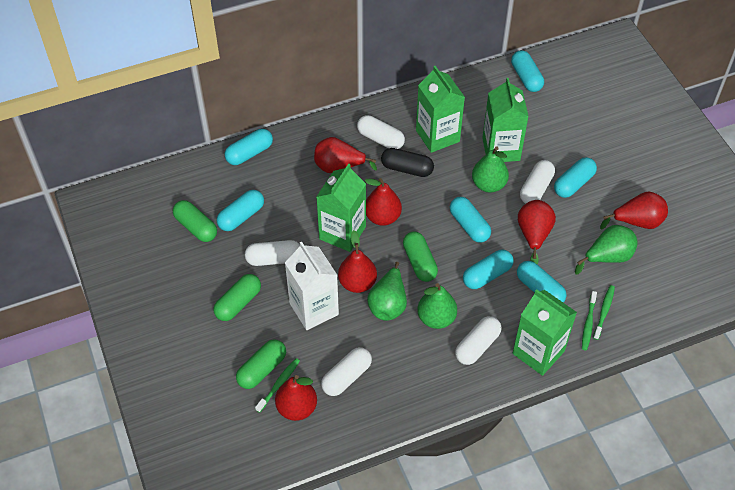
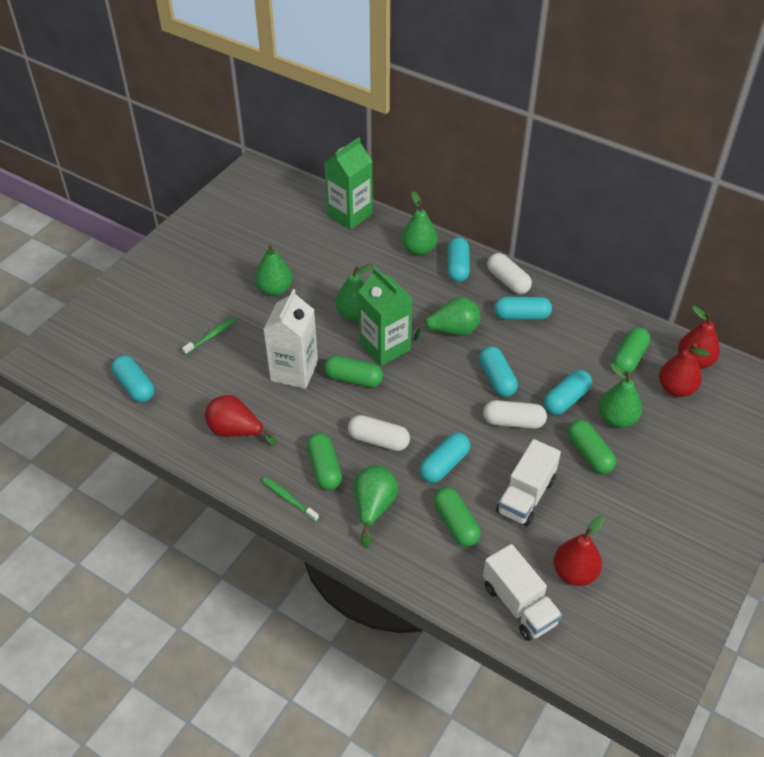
black capsule: [381,148,434,177] = 1 -> none = 0
green capsule: [173,200,217,242] [214,274,261,321] [236,339,286,389] [403,232,438,282] = 4 -> [307,433,342,490] [324,355,383,388] [433,487,481,547] [567,420,616,474] [612,327,650,373] = 5
green carton: [316,163,366,252] [416,66,465,153] [482,78,529,162] [512,289,577,376] = 4 -> [324,138,373,230] [358,267,412,366] = 2
green pear: [367,262,407,321] [417,283,457,329] [472,147,509,193] [575,225,638,275] = 4 -> [255,244,293,296] [336,264,373,321] [353,465,398,548] [401,191,438,256] [414,297,481,341] [599,363,642,428] = 6
green toothbrush: [255,358,300,413] [582,291,597,351] [593,285,615,340] = 3 -> [182,317,237,355] [262,477,319,522] = 2
red pear: [275,375,317,421] [314,137,377,173] [338,230,377,293] [365,178,402,226] [518,200,556,265] [600,191,668,229] = 6 -> [205,395,276,447] [554,516,604,586] [659,344,710,397] [678,306,720,369] = 4
turquoise capsule: [217,190,264,231] [225,129,273,165] [450,197,491,242] [463,250,514,289] [511,50,544,92] [517,261,566,303] [554,157,597,198] = 7 -> [112,355,154,402] [419,432,470,483] [448,237,470,282] [479,346,518,397] [494,297,552,320] [544,370,592,415] = 6
white capsule: [245,240,300,266] [321,347,372,396] [357,115,405,149] [455,316,501,365] [520,160,555,204] = 5 -> [348,415,410,451] [483,400,547,429] [487,253,532,294] = 3
white truck: none = 0 -> [483,544,562,641] [496,439,561,526] = 2

